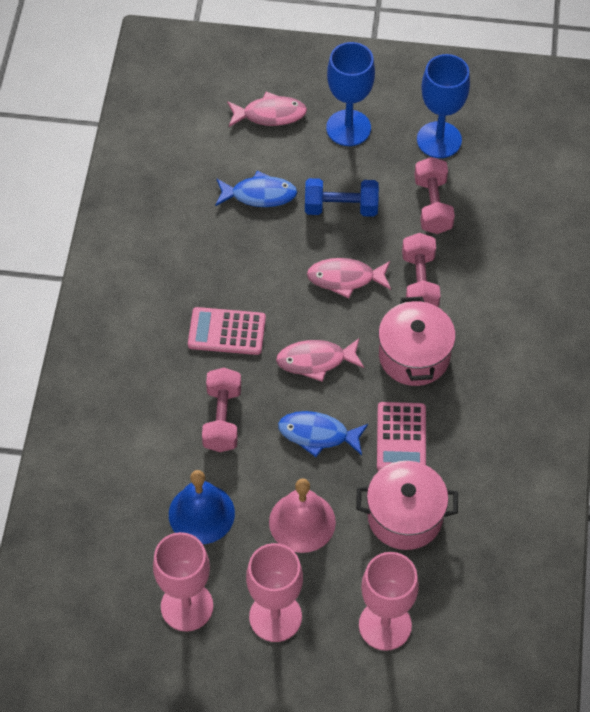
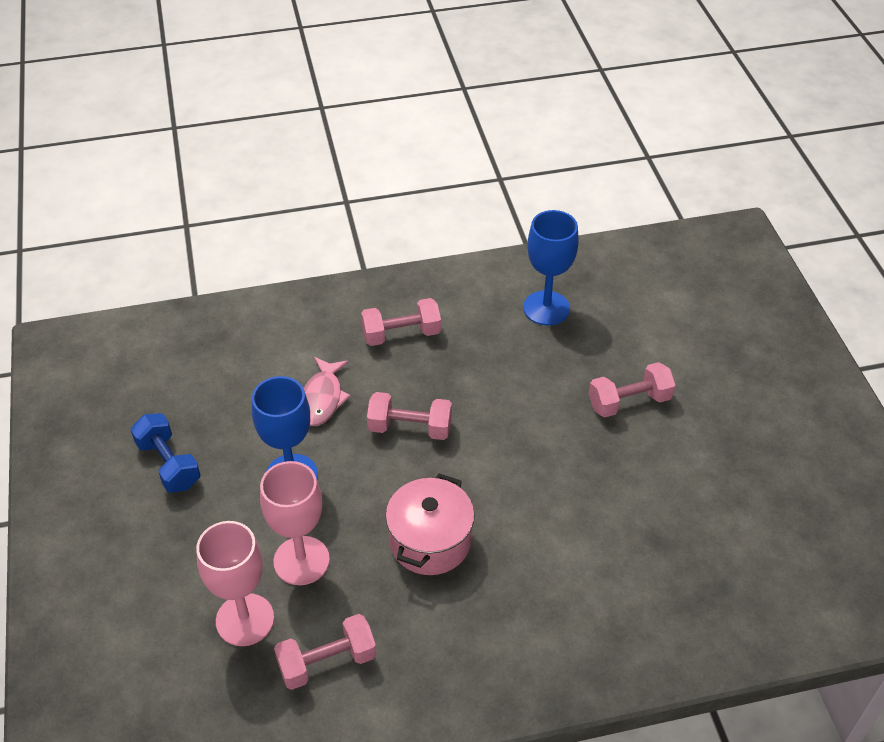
blue bell: [169,470,235,544] = 1 -> none = 0
blue fish: [215,171,297,207] [278,411,368,457] = 2 -> none = 0
pink bell: [269,478,336,553] = 1 -> none = 0
pink calculator: [188,307,266,355] [377,402,426,471] = 2 -> none = 0
pink dumbbell: [202,368,241,452] [402,233,440,307] [415,157,455,234] = 3 -> [274,614,377,690] [361,298,441,346] [367,392,452,440] [589,362,676,418] = 4
pink fish: [227,92,307,127] [276,338,364,382] [307,258,391,298] = 3 -> [304,357,350,426] = 1
pink goblet: [153,532,213,632] [246,543,303,642] [359,552,419,651] = 3 -> [196,521,274,646] [260,461,330,585] = 2
pink pot: [356,461,458,550] [378,297,456,386] = 2 -> [385,473,475,575] = 1

